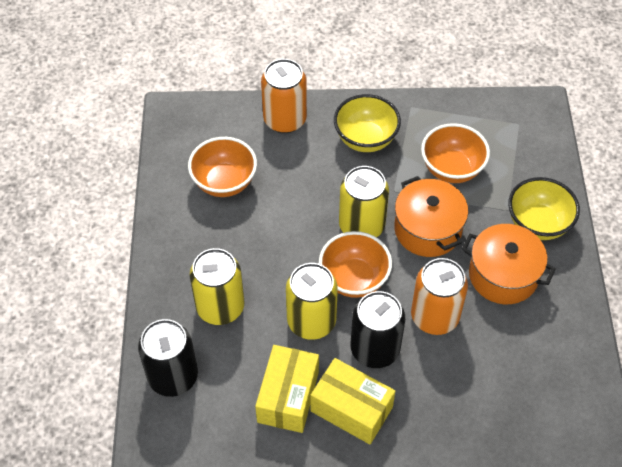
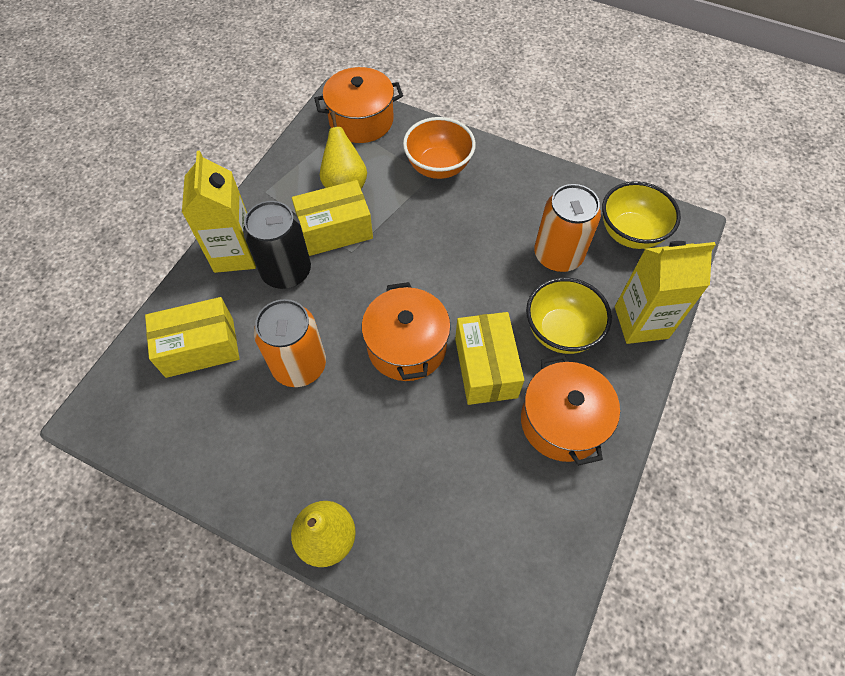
black can: [138,319,198,397] [351,291,405,368] = 2 -> [243,201,311,289] = 1
orange bowl: [188,137,257,197] [319,231,392,298] [421,123,490,183] = 3 -> [403,117,476,179] = 1
orange pot: [394,176,468,257] [462,224,556,304] = 2 -> [314,67,403,143] [362,282,451,381] [521,355,620,466] = 3
yellow box: [255,345,319,433] [310,358,395,444] = 2 -> [145,297,240,378] [292,180,373,256] [455,312,524,405] = 3
yellow can: [190,248,244,325] [286,263,338,340] [339,166,389,237] = 3 -> none = 0
yellow carton: none = 0 -> [182,151,256,273] [615,241,716,344] = 2
yellow pear: none = 0 -> [291,501,356,567] [320,112,367,189] = 2

